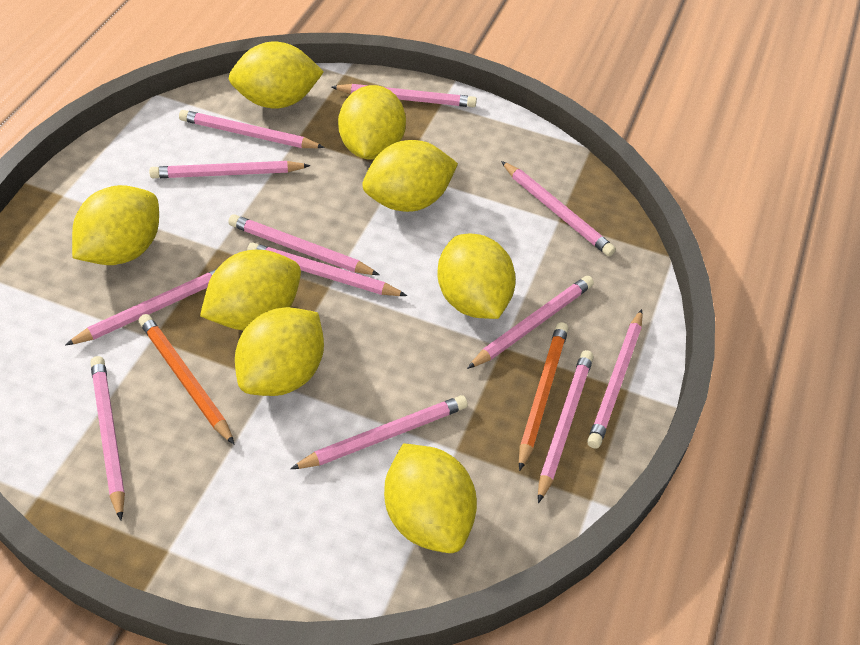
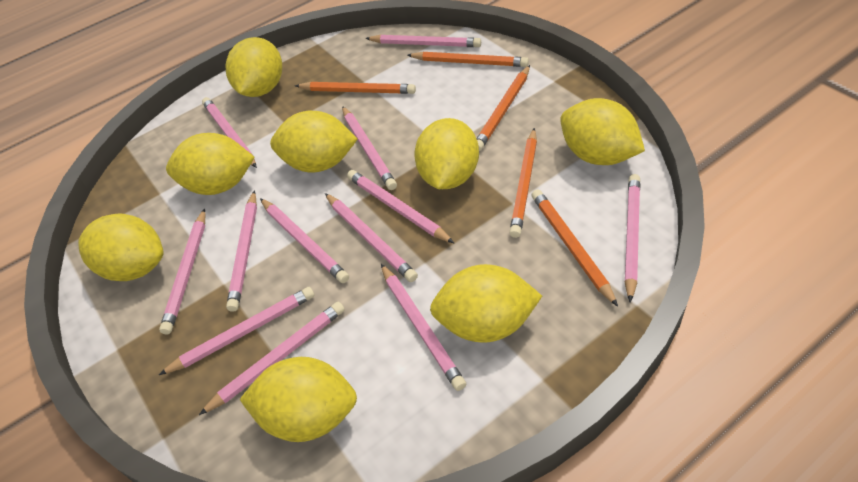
orange pencil: [139,314,235,445] [519,322,568,471] = 2 -> [295,82,416,94] [407,52,529,67] [476,65,530,151] [509,128,537,238] [531,189,618,307] = 5

